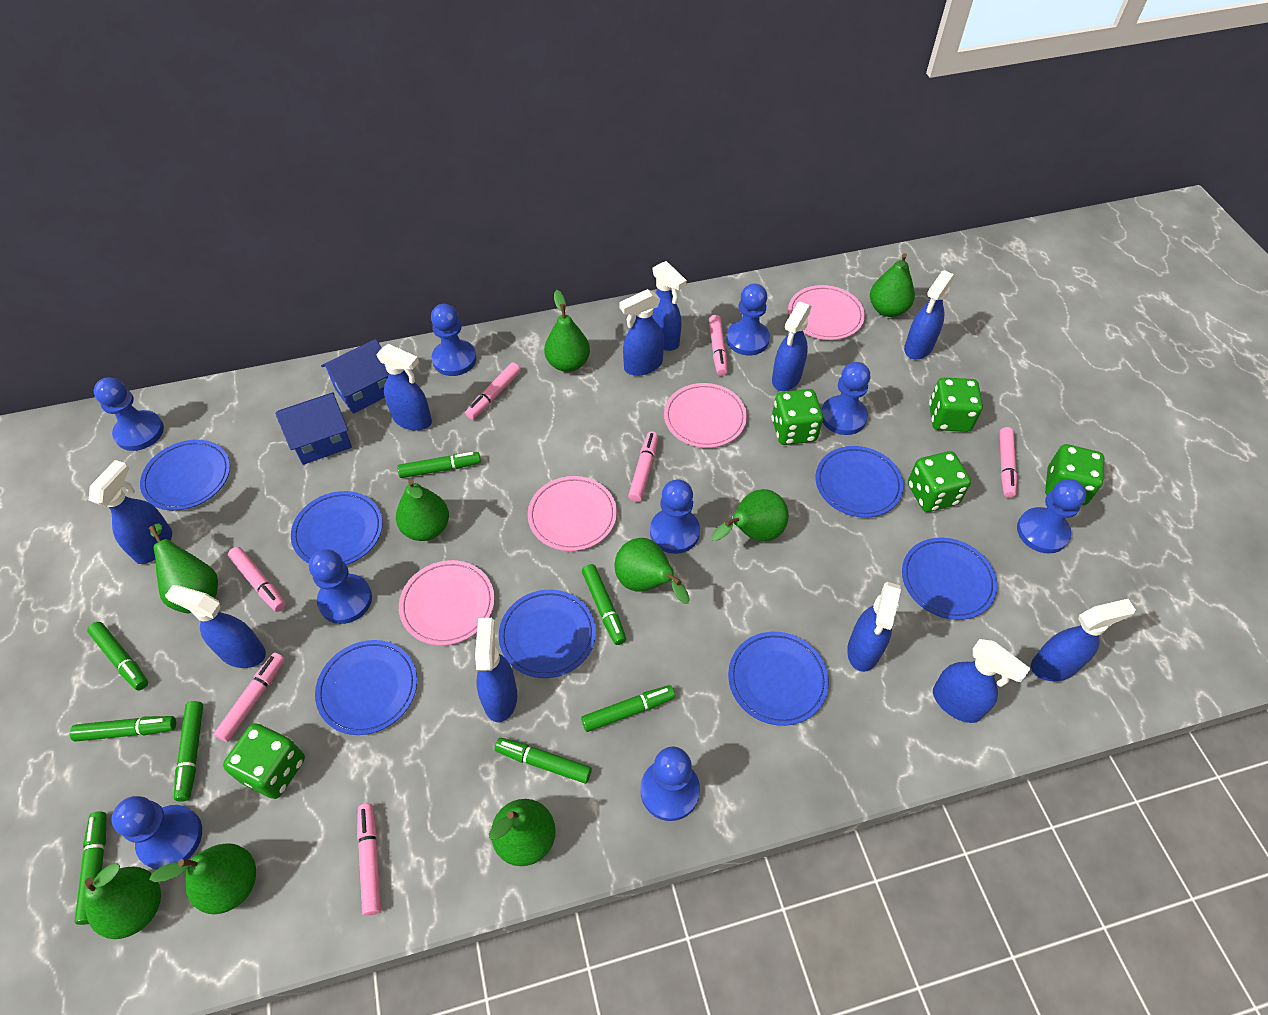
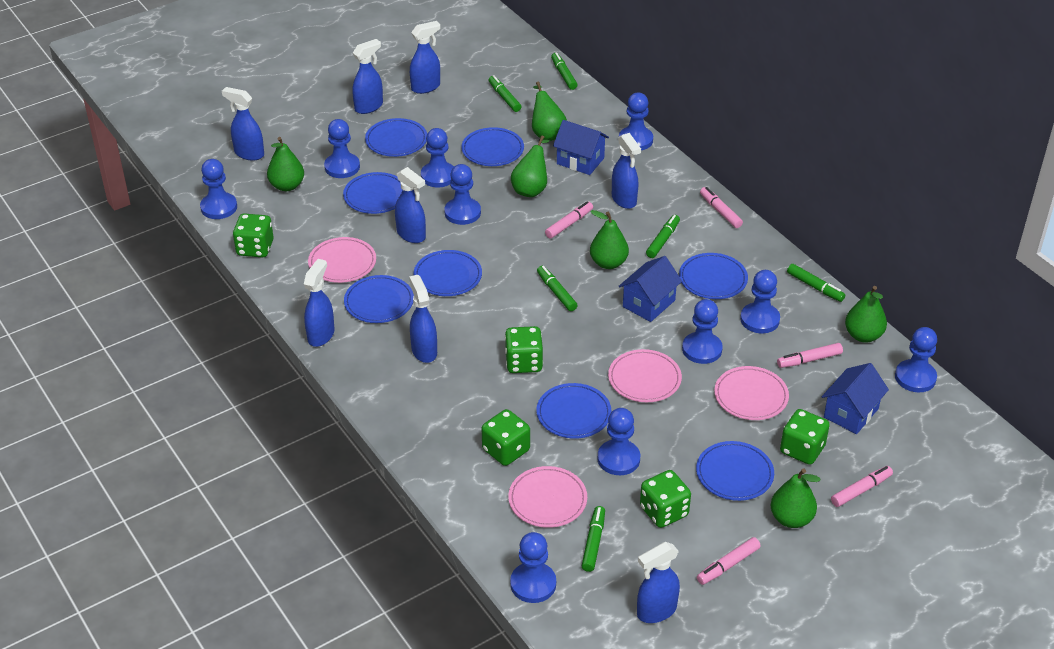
blue house: [275,392,352,465] [321,339,389,414] = 2 -> [553,120,609,175] [619,256,682,322] [822,363,889,434] = 3
blue pawn: [94,377,164,451] [112,796,202,870] [309,549,372,624] [431,304,477,376] [640,747,700,821] [650,479,700,554] [726,283,770,355] [822,362,870,435] [1017,479,1086,554] = 9 -> [200,159,237,219] [324,119,360,178] [421,128,454,187] [444,164,481,225] [510,532,556,603] [597,408,640,475] [619,92,653,150] [682,299,723,364] [740,270,780,333] [895,327,937,392] = 10
blue plate: [140,440,230,511] [291,491,383,565] [315,640,417,735] [499,590,596,678] [728,632,829,726] [815,446,904,518] [902,537,997,620] = 7 -> [343,172,402,214] [344,275,414,323] [365,118,427,157] [414,250,482,296] [461,127,524,166] [536,383,612,439] [679,253,748,299] [696,441,774,501] = 8
blue spray bottle: [88,460,172,564] [165,585,266,668] [376,344,432,431] [475,618,517,722] [619,289,664,376] [652,261,687,351] [772,302,812,391] [847,582,901,672] [904,270,955,360] [933,639,1031,723] [1031,599,1136,681] = 11 -> [222,87,264,161] [304,259,335,347] [352,39,383,114] [395,167,426,243] [409,275,437,363] [410,21,441,94] [612,133,641,209] [637,542,680,623] = 8
green marker: [70,716,176,742] [74,811,106,925] [87,622,148,691] [174,701,203,802] [397,452,481,478] [495,738,592,784] [581,685,675,732] [582,564,626,645] = 8 -> [489,75,522,112] [537,266,578,311] [551,52,578,90] [582,506,605,572] [646,215,680,258] [787,264,845,302] = 6
green pear: [84,863,161,939] [149,523,218,613] [149,843,256,914] [396,479,449,541] [489,799,556,866] [544,290,590,372] [615,538,690,604] [712,489,789,541] [870,253,915,317] = 9 -> [267,137,304,191] [511,135,549,197] [532,82,567,141] [590,210,629,269] [771,468,820,528] [845,286,887,343] = 6
pink marker: [214,653,285,742] [228,547,286,612] [357,804,381,916] [465,362,521,420] [628,432,658,502] [709,315,728,376] [999,427,1017,498] = 7 -> [545,201,593,239] [697,537,761,585] [700,187,743,228] [777,343,843,368] [831,466,893,507] = 5

